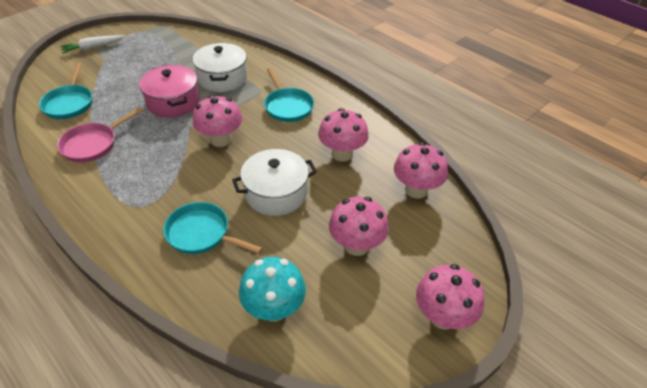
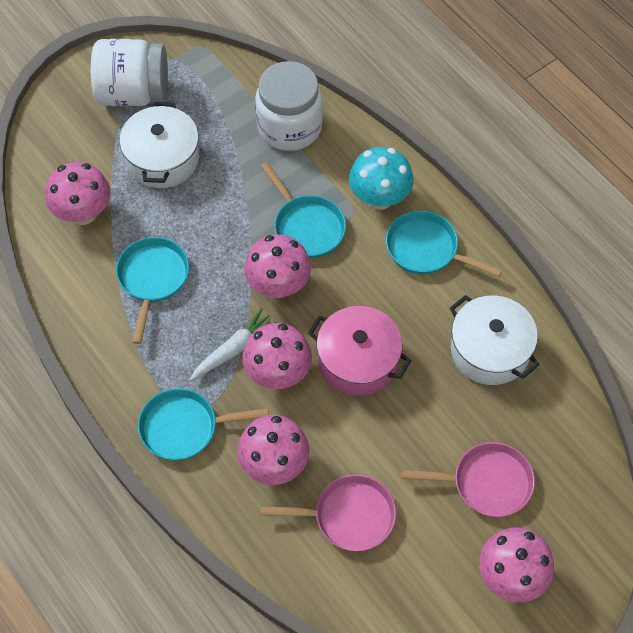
pink pan: [57,107,143,162] = 1 -> [261,474,396,551] [401,442,535,517] = 2
turquoise pan: [39,63,92,119] [163,202,263,254] [264,68,314,122] = 3 -> [116,237,189,344] [138,388,269,461] [260,162,346,258] [386,210,502,277] = 4
white jar: none = 0 -> [91,39,168,106] [255,61,323,151] = 2

